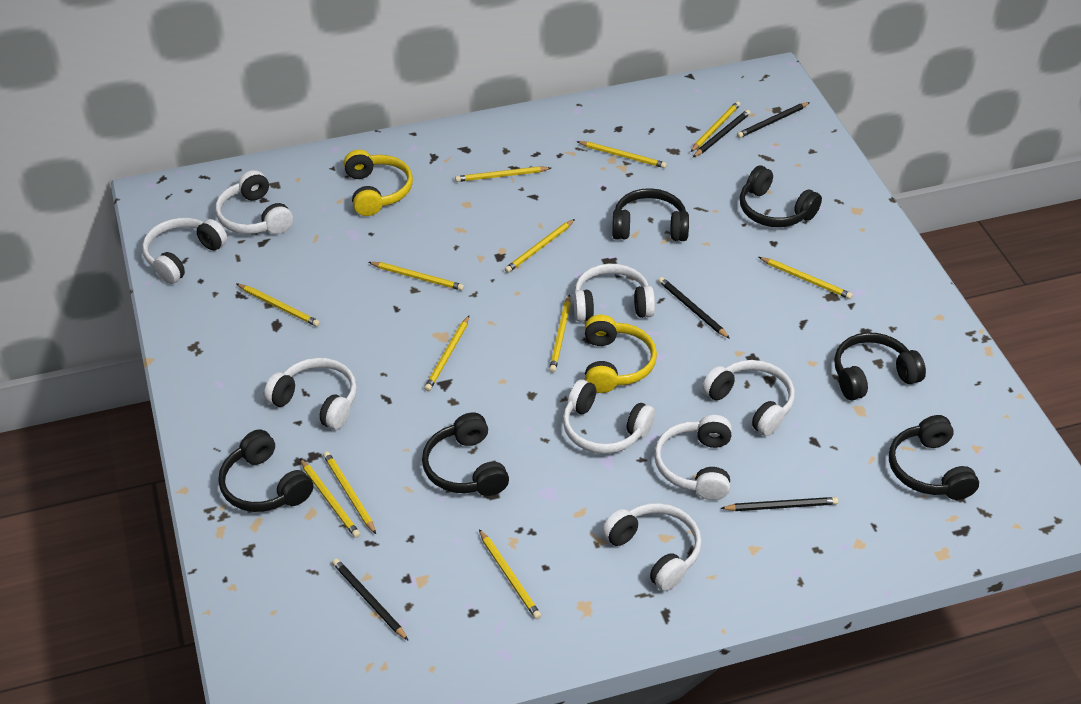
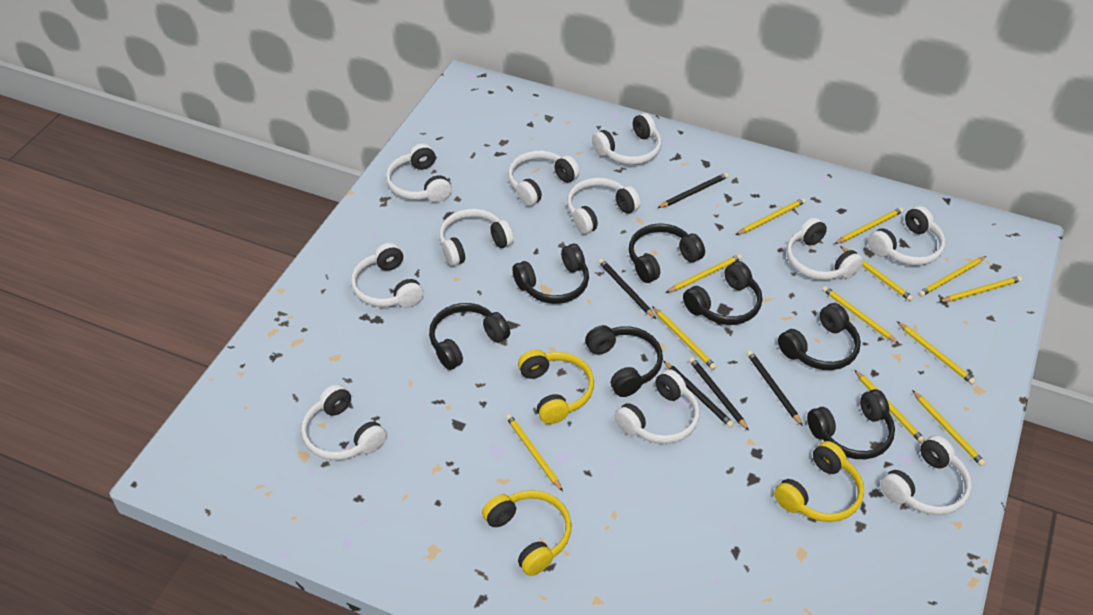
black headphones: [218,429,313,512] [422,412,509,496] [612,188,689,241] [740,166,822,227] [834,332,926,400] [889,415,979,500] = 6 -> [429,303,510,370] [512,244,589,304] [585,325,663,397] [629,223,705,283] [683,261,762,325] [778,303,861,370] [807,389,895,459] = 7
white headphones: [142,217,227,284] [215,170,293,234] [264,358,357,430] [563,379,655,454] [573,264,655,322] [602,503,702,591] [654,415,732,500] [702,360,795,436] = 8 -> [301,384,387,460] [351,243,424,308] [386,143,452,202] [439,209,514,266] [508,150,580,206] [567,178,640,234] [592,113,662,165] [614,369,700,444] [786,218,864,280] [868,206,946,265] [881,435,972,515] = 11
yellow headphones: [344,150,413,216] [585,315,657,393] = 2 -> [482,490,572,576] [518,350,594,424] [774,441,864,522] = 3

